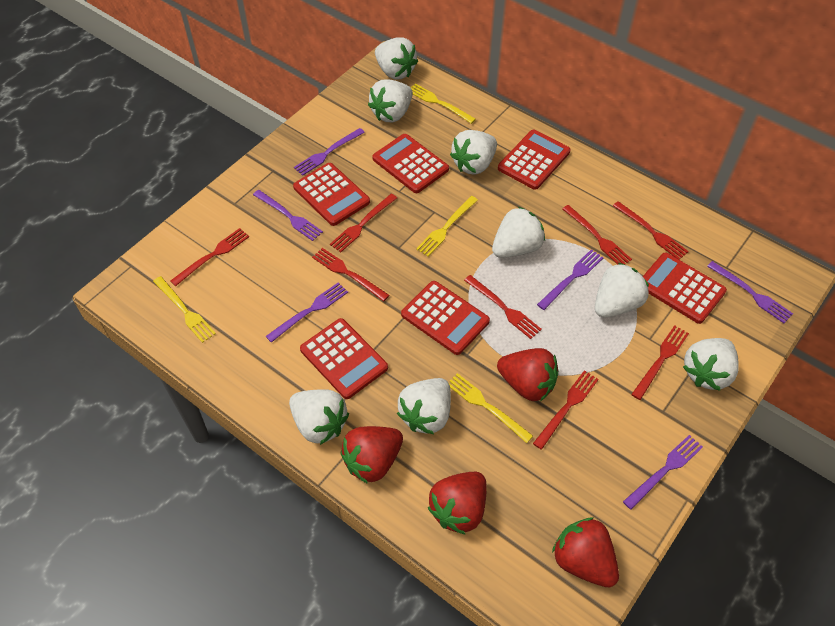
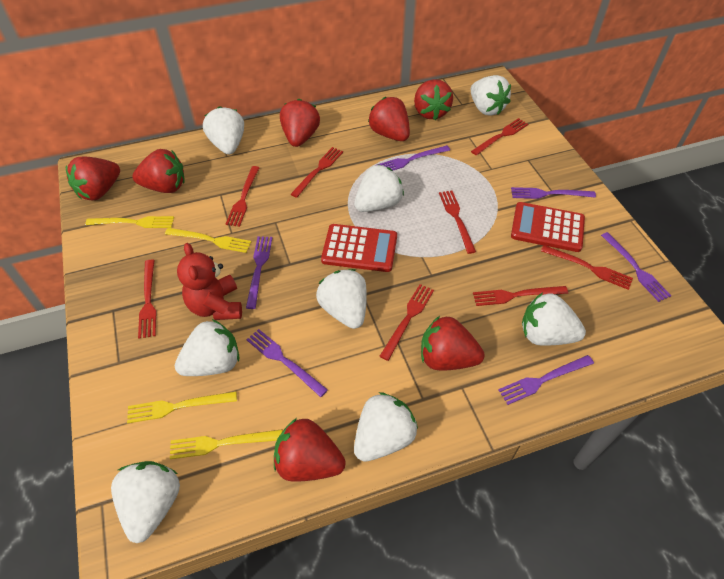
red calculator: [293,163,370,226] [300,318,388,399] [372,134,449,193] [401,281,490,355] [498,130,571,190] [643,253,727,324] = 6 -> [321,224,397,272] [511,202,585,252] = 2
red strawberry: [341,426,403,484] [427,472,487,535] [497,348,558,402] [552,518,619,587] = 4 -> [66,156,120,200] [132,149,185,193] [274,418,346,482] [280,99,320,147] [368,97,410,141] [414,79,453,120] [421,316,485,371] = 7
red teddy bear: none = 0 -> [177,243,242,320] = 1

